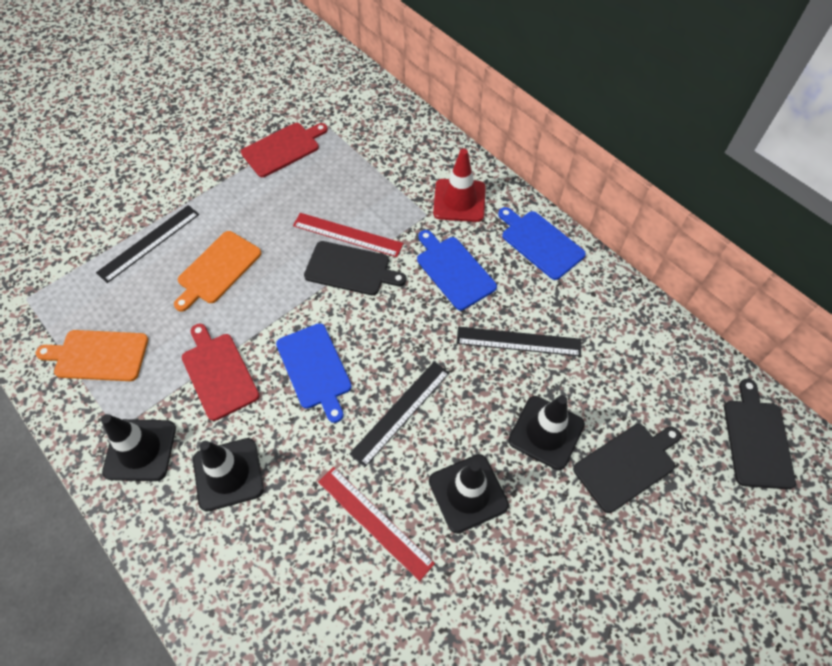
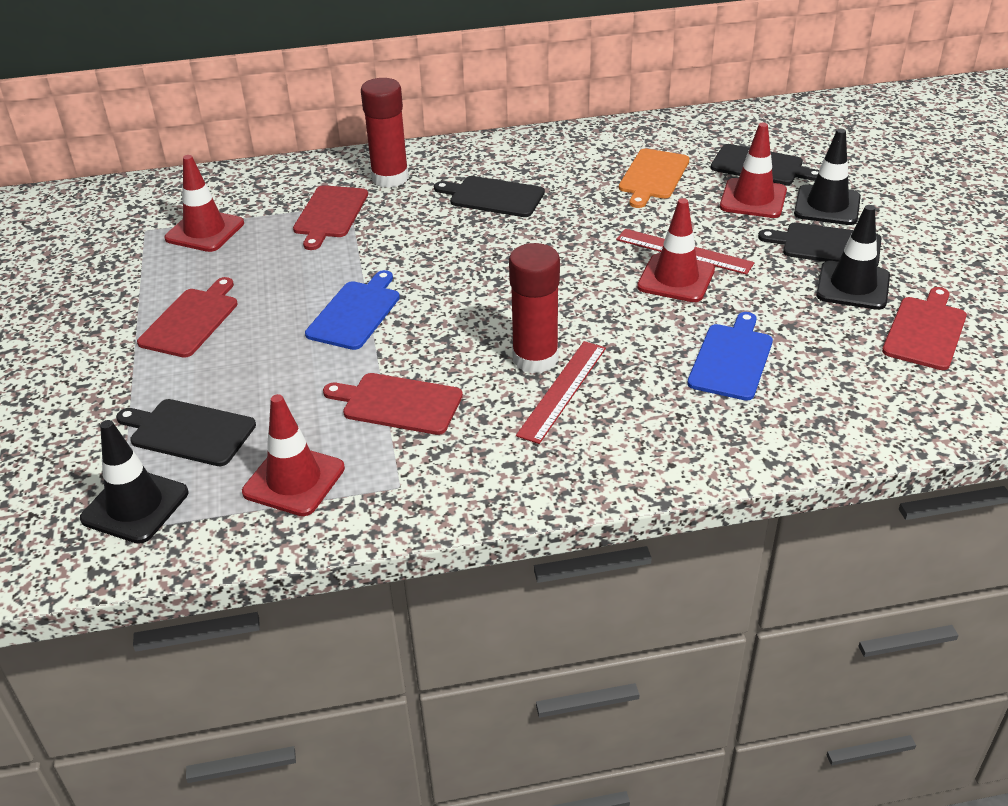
black cutting board: [304,241,406,295] [573,424,681,513] [724,379,796,489] = 3 -> [116,399,256,466] [434,176,545,217] [711,144,819,185] [758,223,882,267] = 4
black ruler: [96,205,199,283] [349,361,449,467] [457,327,581,356] = 3 -> none = 0
black traffic cone: [101,414,176,481] [193,438,264,512] [429,454,509,534] [508,395,585,470] = 4 -> [80,420,188,544] [794,129,861,225] [816,205,890,310] = 3
blue cutting board: [276,323,352,423] [417,230,497,310] [498,207,586,280] = 3 -> [305,270,400,350] [687,312,773,401] = 2
orange cutting board: [36,330,148,381] [174,231,261,311] = 2 -> [619,149,689,208] = 1
red cutting board: [182,324,260,421] [241,123,328,177] = 2 -> [137,277,238,358] [293,185,368,250] [323,373,463,435] [882,287,967,370] = 4
red glue stick: none = 0 -> [361,78,409,188] [509,243,560,374] = 2
red traffic cone: [433,148,486,222] = 1 -> [164,155,244,252] [242,394,345,516] [637,198,715,302] [720,123,787,218] = 4

